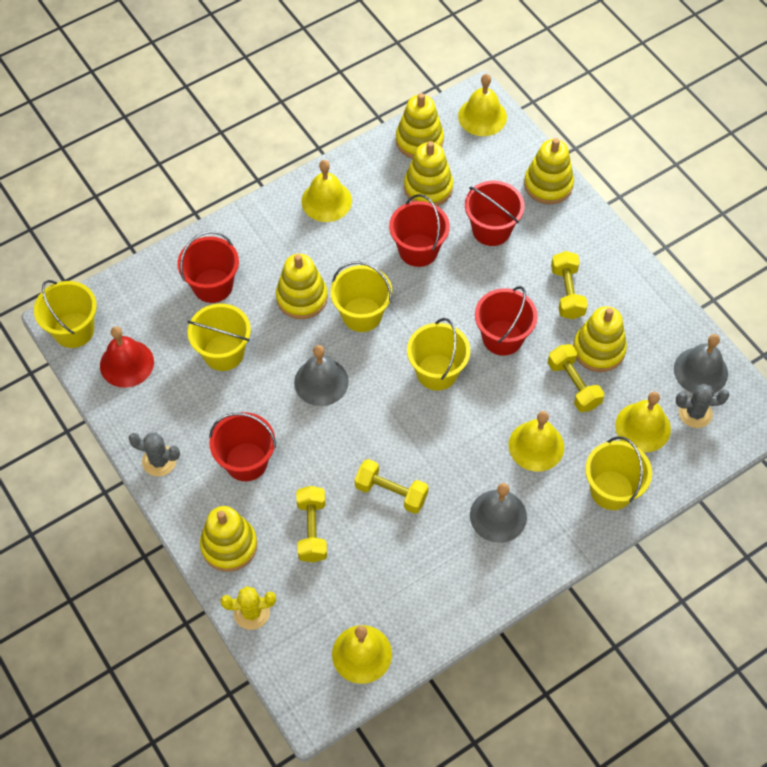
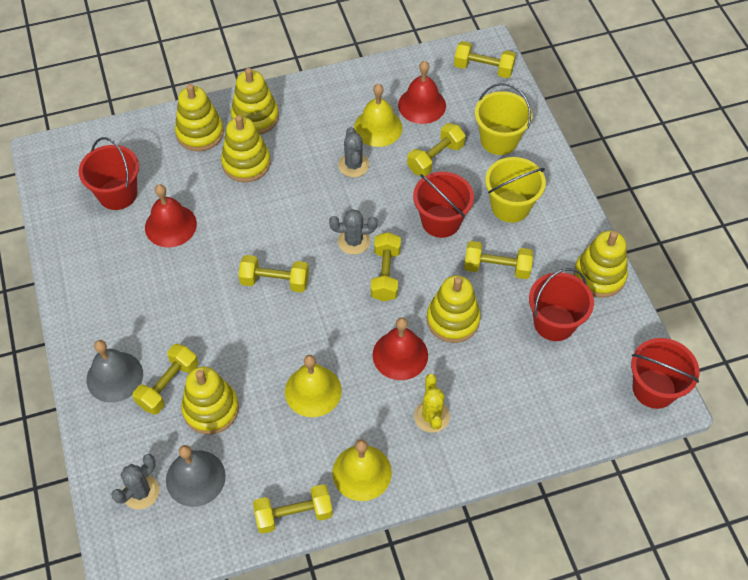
grey bell: [294,345,349,406] [470,483,527,543] [674,334,728,393] = 3 -> [86,340,143,403] [166,445,226,507] = 2
grey cactus: [129,433,180,476] [676,384,729,428] = 2 -> [111,454,159,509] [329,209,378,255] [338,127,369,177] = 3
red bell: [100,326,154,388] = 1 -> [145,184,197,248] [372,318,428,380] [398,61,446,124] = 3
red bucket: [178,231,239,303] [209,412,276,481] [389,194,450,267] [465,181,525,246] [475,286,538,356] = 5 -> [79,137,139,210] [413,172,474,238] [529,268,594,341] [631,338,699,409] = 4
yellow bell: [301,160,352,222] [332,625,392,684] [458,74,507,136] [509,411,564,471] [615,392,671,452] = 5 -> [285,355,342,417] [332,439,392,501] [354,84,403,147] = 3
yellow bucket: [34,280,97,348] [188,304,251,371] [330,261,392,332] [407,318,470,391] [585,436,652,510] = 5 -> [475,83,533,155] [485,157,546,223] = 2
yellow dumbbell: [296,486,327,562] [355,459,428,514] [548,344,604,412] [551,251,588,319] = 4 -> [133,344,198,415] [239,255,309,292] [253,484,333,534] [371,232,401,301] [407,123,465,176] [454,41,516,78] [464,241,533,279] = 7

